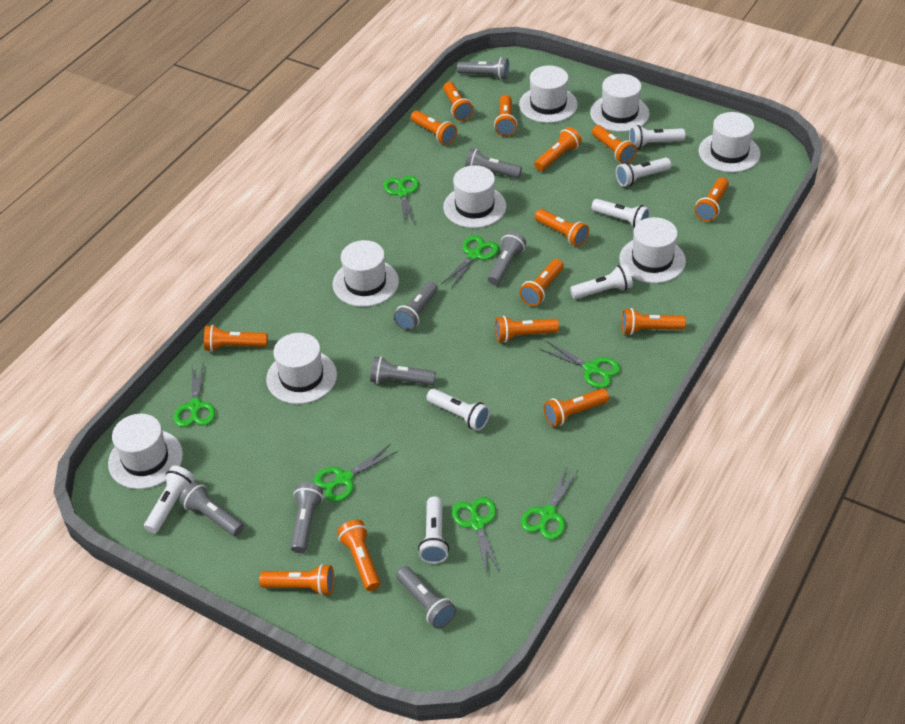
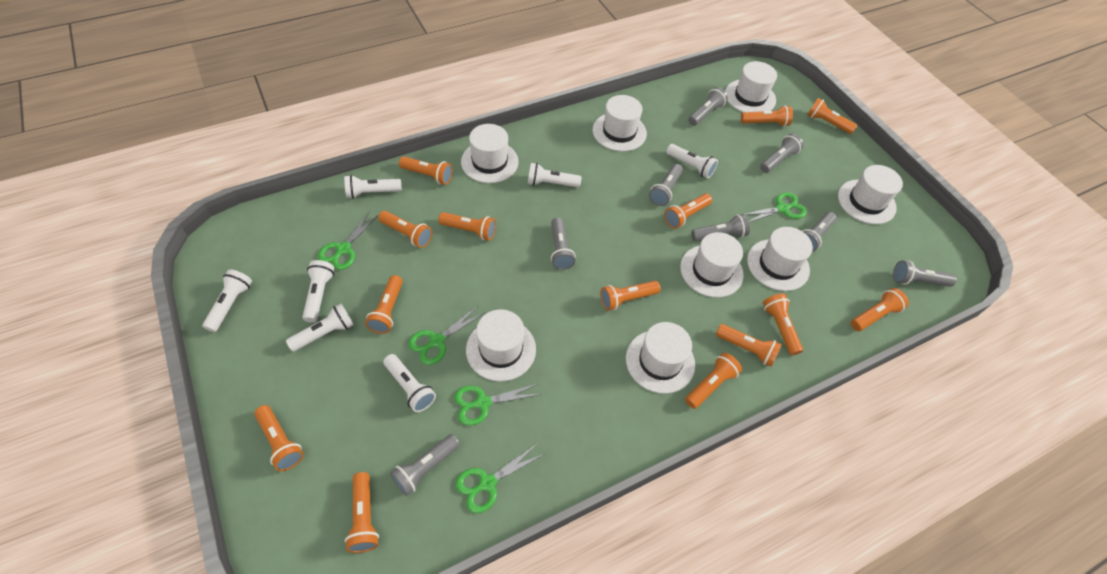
green scissors: [174,361,216,427] [314,444,398,502] [384,175,419,226] [441,236,499,289] [452,497,500,574] [521,468,579,540] [540,341,621,388] = 7 -> [318,212,378,270] [408,306,484,365] [454,383,542,426] [455,443,544,513] [745,192,807,222] = 5

